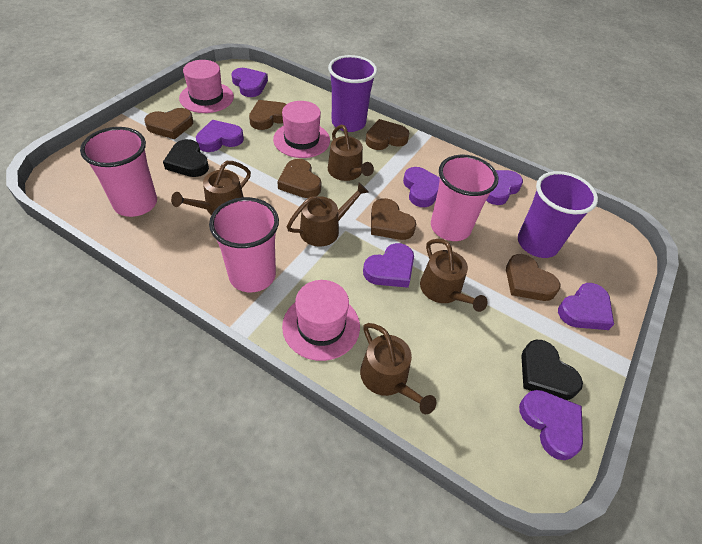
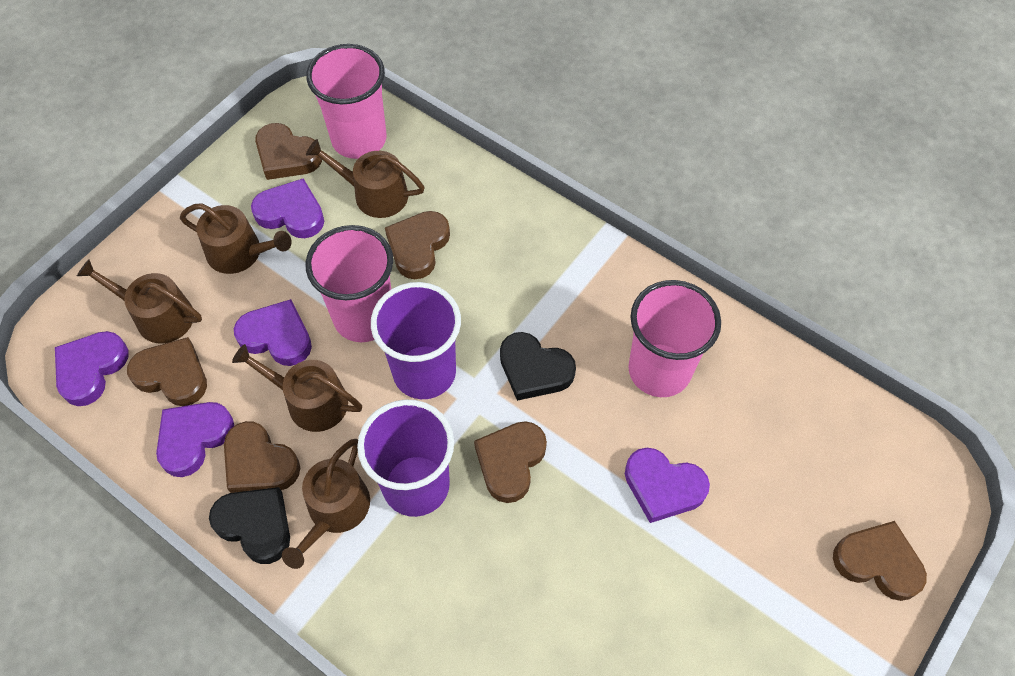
pink hat: [179,60,234,113] [273,101,330,158] [282,280,360,361] = 3 -> none = 0
purple heart: [196,120,244,152] [231,68,268,97] [363,243,414,288] [403,167,440,207] [486,170,523,205] [519,390,583,460] [558,283,614,330] = 7 -> [55,331,129,406] [156,402,234,477] [234,299,312,366] [251,179,324,238] [625,448,710,523] = 5

